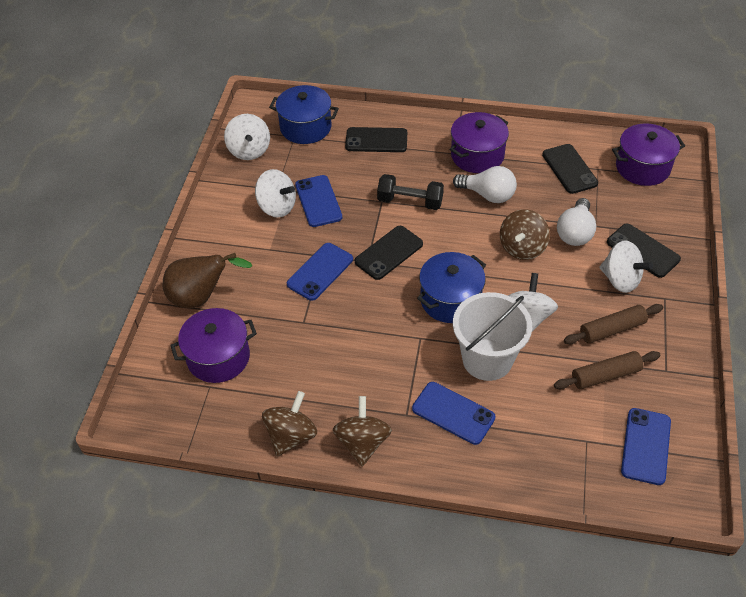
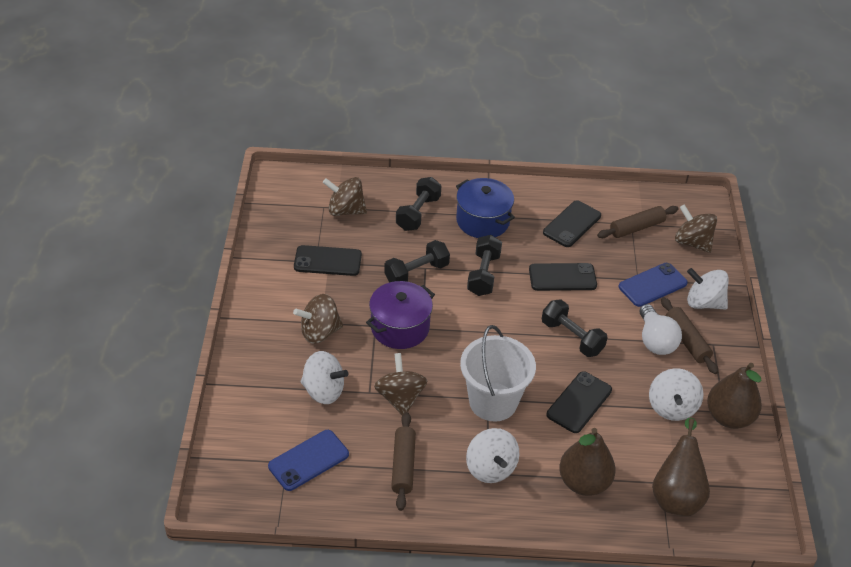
black dumbbell: [377,174,444,210] = 1 -> [384,240,450,283] [396,177,441,231] [467,235,502,296] [542,300,608,357] = 4
blue phone: [287,243,353,301] [295,175,342,227] [412,382,495,445] [621,408,671,485] = 4 -> [268,430,349,491] [619,263,688,307] = 2
blue pot: [269,85,339,144] [417,252,486,323] = 2 -> [456,178,515,238] = 1
brown pear: [163,253,252,309] = 1 -> [559,428,616,496] [652,418,710,516] [707,363,762,429] = 3
brown rolling pin: [554,351,661,389] [564,304,663,344] = 2 -> [391,412,416,511] [597,206,679,238] [661,297,718,374] = 3
brown spinning top: [262,391,317,457] [333,396,392,466] [500,209,550,260] = 3 -> [293,294,343,344] [323,177,367,216] [374,353,427,416] [675,204,717,253] = 4
purple pot: [170,308,257,383] [450,112,509,173] [612,124,685,186] = 3 -> [366,281,435,349] = 1
white light bulb: [453,166,517,203] [557,198,596,246] = 2 -> [639,304,682,355] = 1

